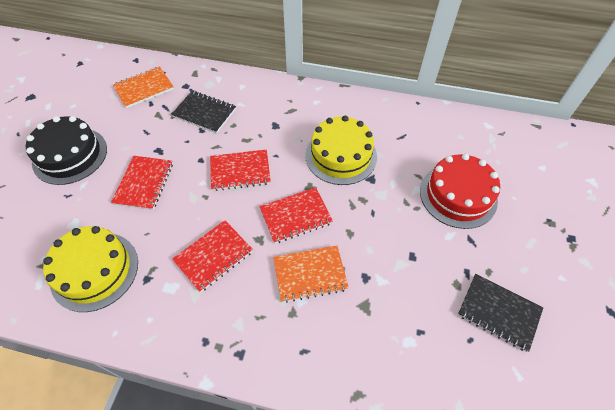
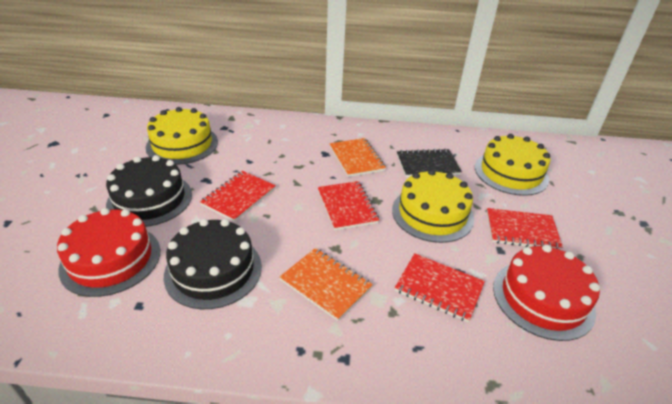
black cake: [25,116,107,185] = 1 -> [106,155,192,227] [164,219,262,309] = 2
black notebook: [171,91,236,133] [458,274,543,352] = 2 -> [397,148,462,177] = 1
red cake: [420,154,500,229] = 1 -> [57,208,160,297] [493,245,600,341] = 2
yellow cake: [43,226,138,312] [305,116,377,185] = 2 -> [146,107,218,165] [392,169,474,243] [475,134,551,196] = 3

